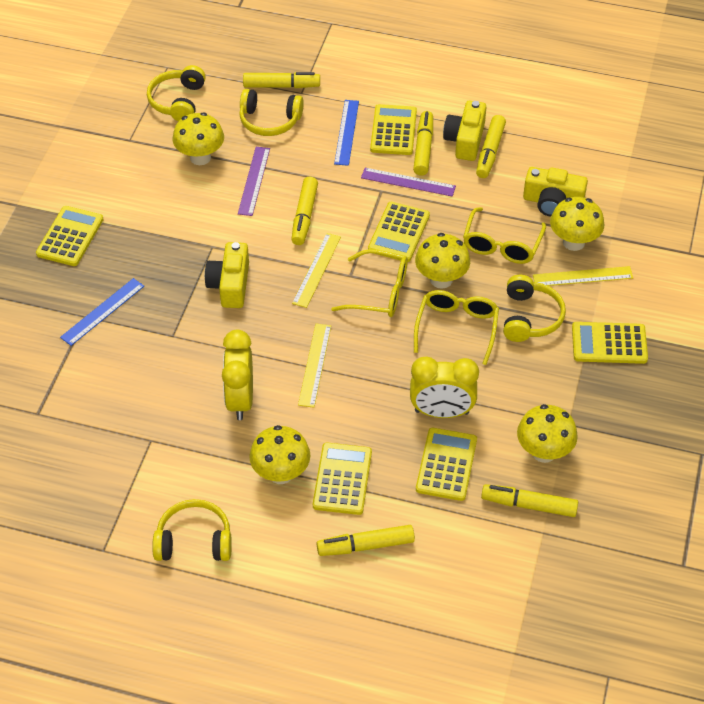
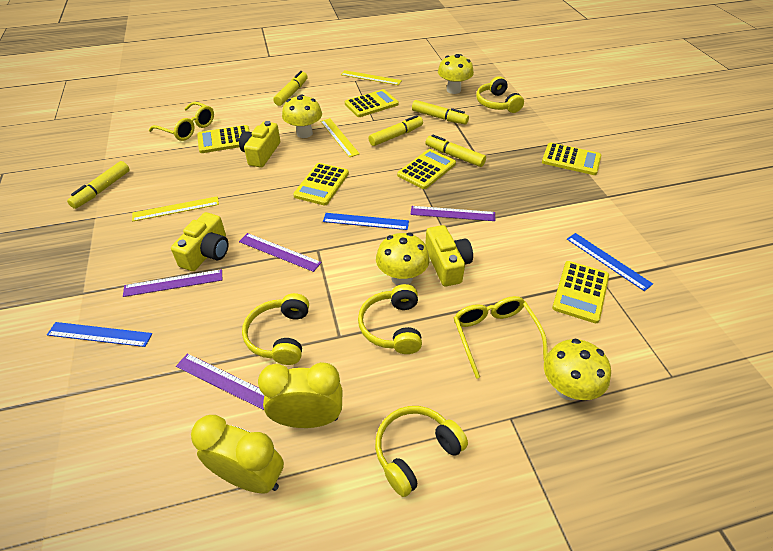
blue ruler: [60,278,144,346] [334,100,359,166] = 2 -> [47,322,152,347] [323,213,409,230] [567,233,653,291] = 3
purple ruler: [238,147,270,216] [361,168,456,197] = 2 -> [123,269,222,297] [176,353,264,410] [239,233,321,272] [410,206,495,221] = 4
yellow glasses: [331,249,408,317] [414,290,499,365] [463,207,546,264] = 3 -> [149,102,214,141] [454,296,548,379] = 2
yellow marker: [243,72,320,88] [291,177,318,245] [317,525,415,556] [413,111,433,176] [476,115,506,178] [481,484,578,517] = 6 -> [67,161,130,209] [273,71,308,106] [369,115,423,146] [412,100,469,125] [425,135,486,167] = 5
yellow mushroom: [173,112,224,165] [249,425,311,484] [415,233,470,289] [517,404,578,463] [550,197,604,251] = 5 -> [282,94,322,138] [376,233,430,285] [438,54,474,94] [544,339,611,400] = 4

